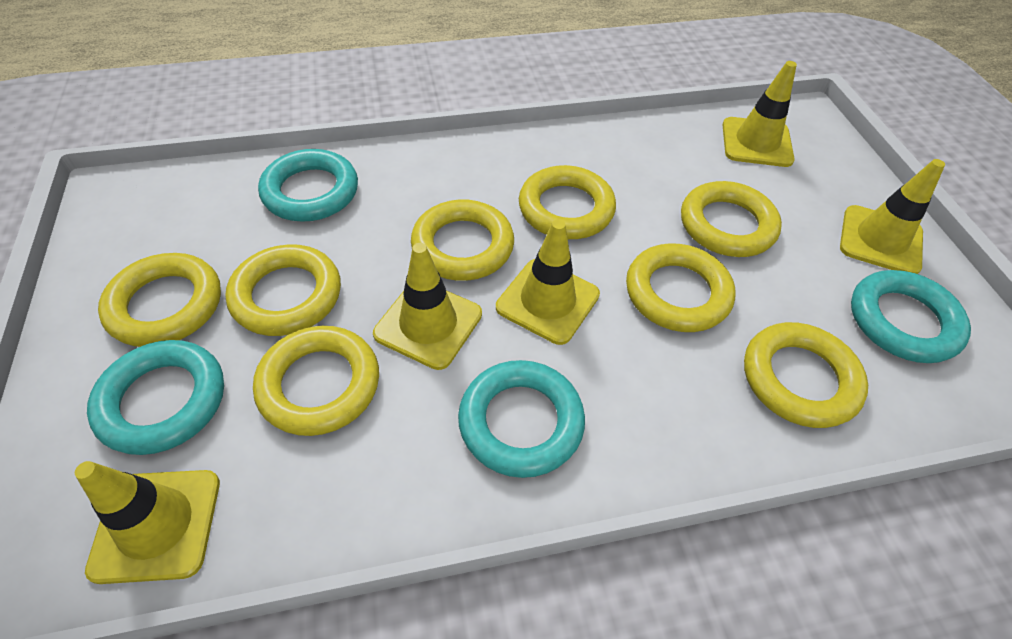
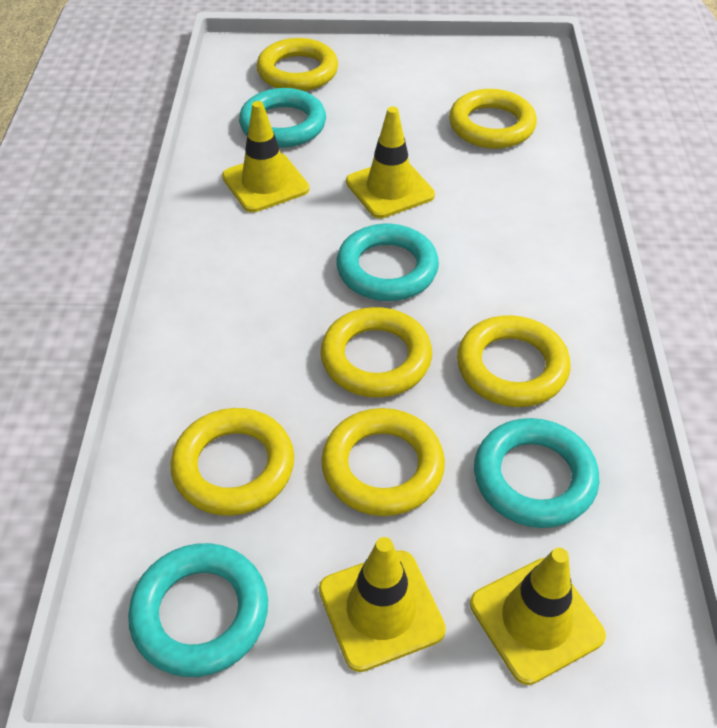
yellow ring: [98,253,221,347] [225,244,341,336] [253,326,379,436] [411,200,514,281] [519,165,616,239] [626,243,735,332] [681,181,782,257] [744,322,868,428] = 8 -> [170,408,294,516] [257,38,338,91] [320,307,432,398] [321,408,445,516] [449,89,537,149] [457,315,570,407] = 6
yellow traffic cone: [75,461,220,584] [373,243,482,370] [496,219,600,345] [723,61,797,167] [840,159,945,274] = 5 -> [222,101,309,213] [319,537,446,672] [346,106,435,218] [470,548,606,685] = 4

